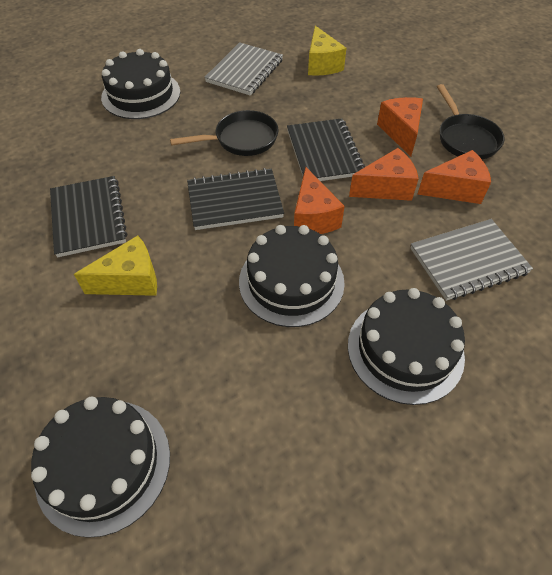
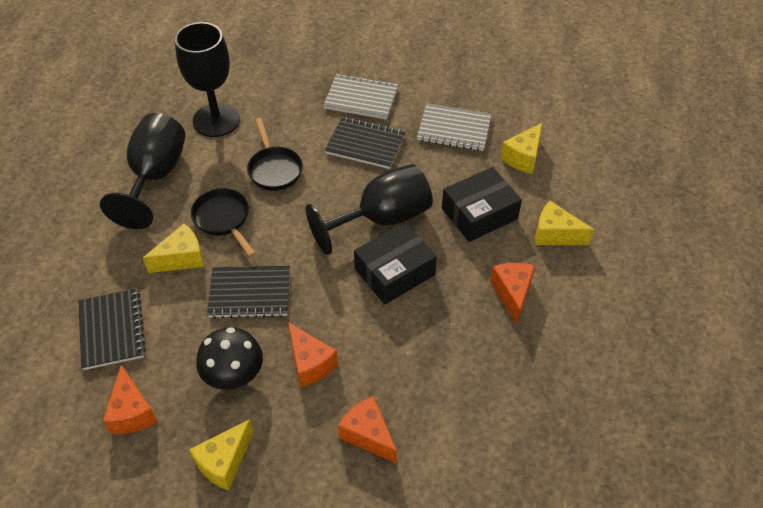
black box: none = 0 -> [354,222,437,304] [442,167,522,242] = 2
black cake: [31,397,170,538] [101,49,180,119] [239,225,345,327] [348,288,465,405] = 4 -> none = 0
black goblet: none = 0 -> [100,113,185,229] [175,22,240,137] [306,164,433,255] = 3
black mushroom: none = 0 -> [196,327,263,390] = 1
yellow cheese: [74,235,157,296] [308,26,346,76] = 2 -> [143,224,204,273] [189,419,253,491] [500,123,542,174] [535,201,594,245] = 4

